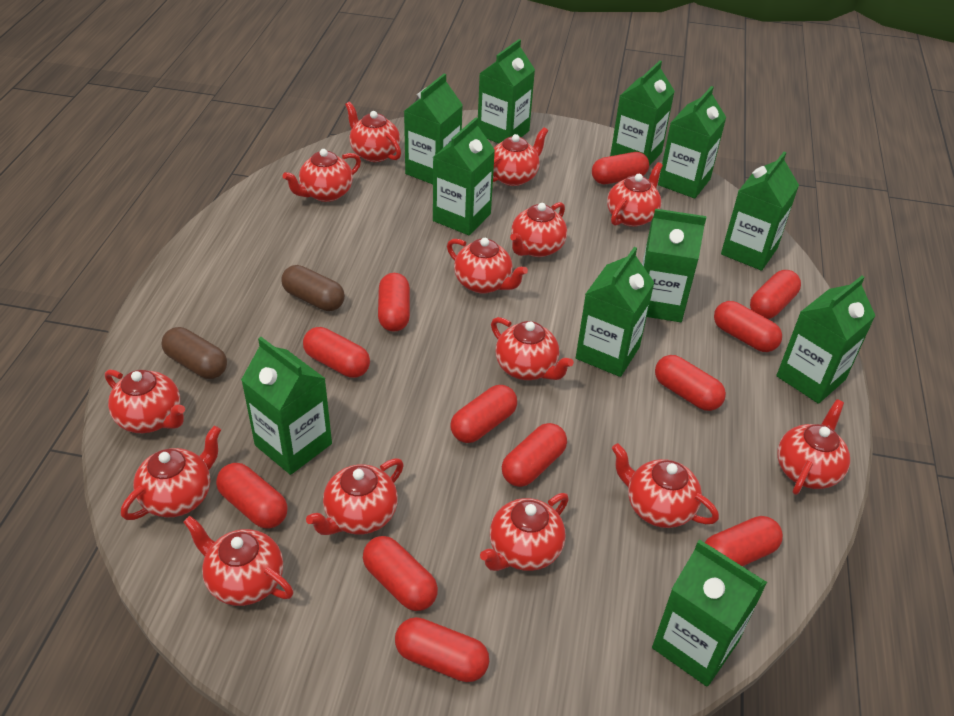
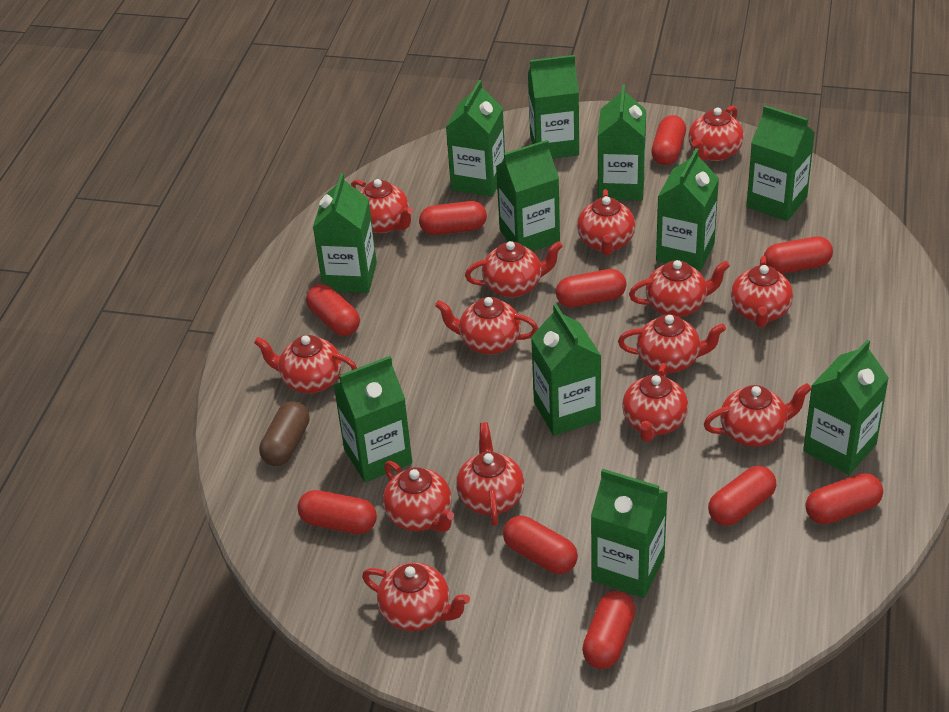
brown capsule: [161,327,227,379] [281,265,345,311] = 2 -> [259,401,310,466] = 1
red capsule: [216,463,288,529] [303,327,370,378] [363,536,438,611] [378,273,410,331] [395,617,489,682] [451,385,517,443] [502,423,567,487] [592,152,649,184] [655,355,726,411] [705,516,783,566] [714,301,782,352] [750,270,801,319] = 12 -> [298,490,377,534] [306,284,360,336] [419,201,487,235] [503,516,578,574] [556,269,626,307] [582,591,636,669] [651,115,686,165] [708,466,776,526] [764,236,833,274] [806,473,883,524] = 10

